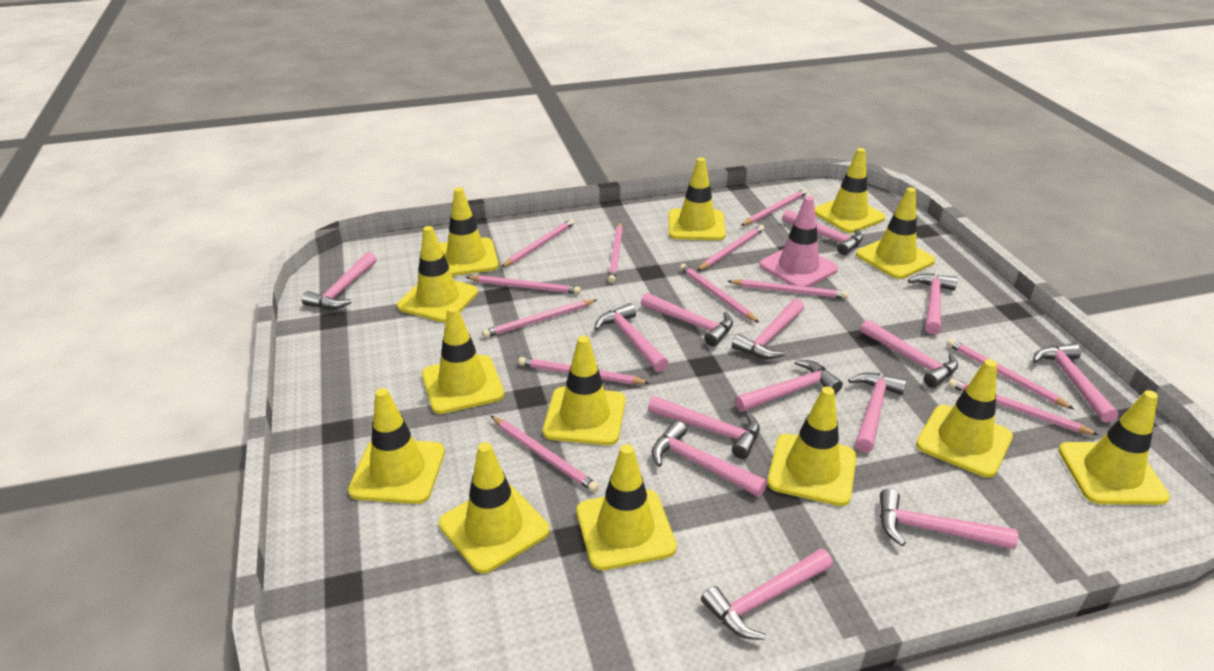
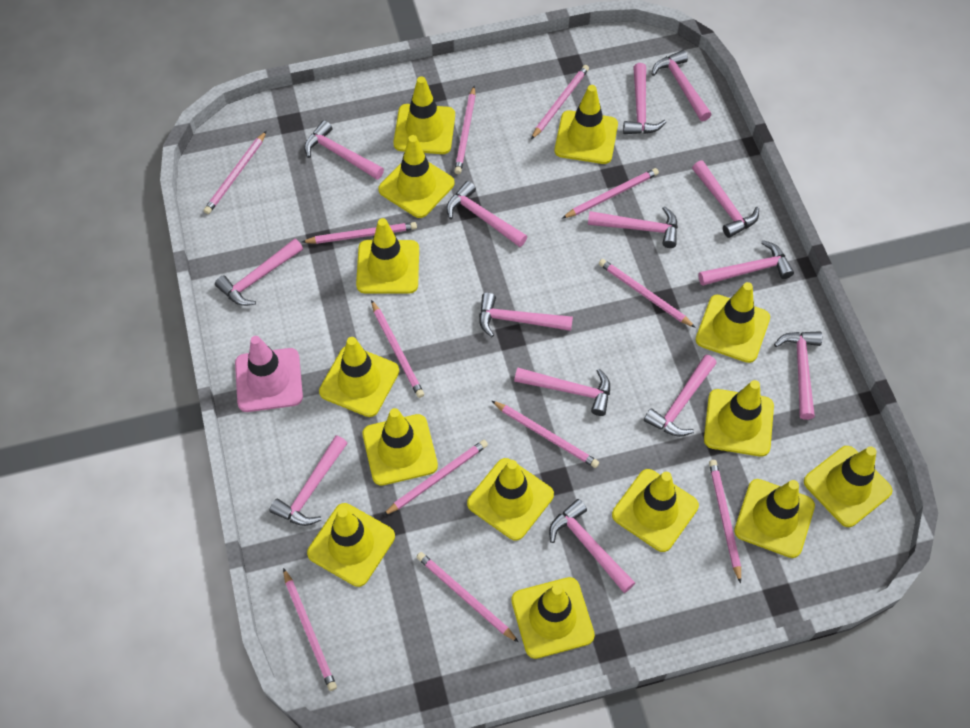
yellow traffic cone: [348,388,445,504] [397,226,478,322] [422,306,504,414] [439,187,499,276] [439,442,550,573] [543,336,626,445] [577,444,677,570] [669,158,726,240] [767,387,857,506] [815,148,886,233] [856,188,935,279] [916,359,1013,477] [1058,390,1170,505] = 13 -> [307,503,395,587] [319,337,399,417] [356,218,419,294] [363,408,438,486] [378,135,455,218] [393,76,455,154] [467,458,554,541] [511,577,595,659] [554,85,618,164] [612,469,699,552] [696,282,770,363] [704,380,774,457] [734,479,815,558] [804,446,893,527] = 14

